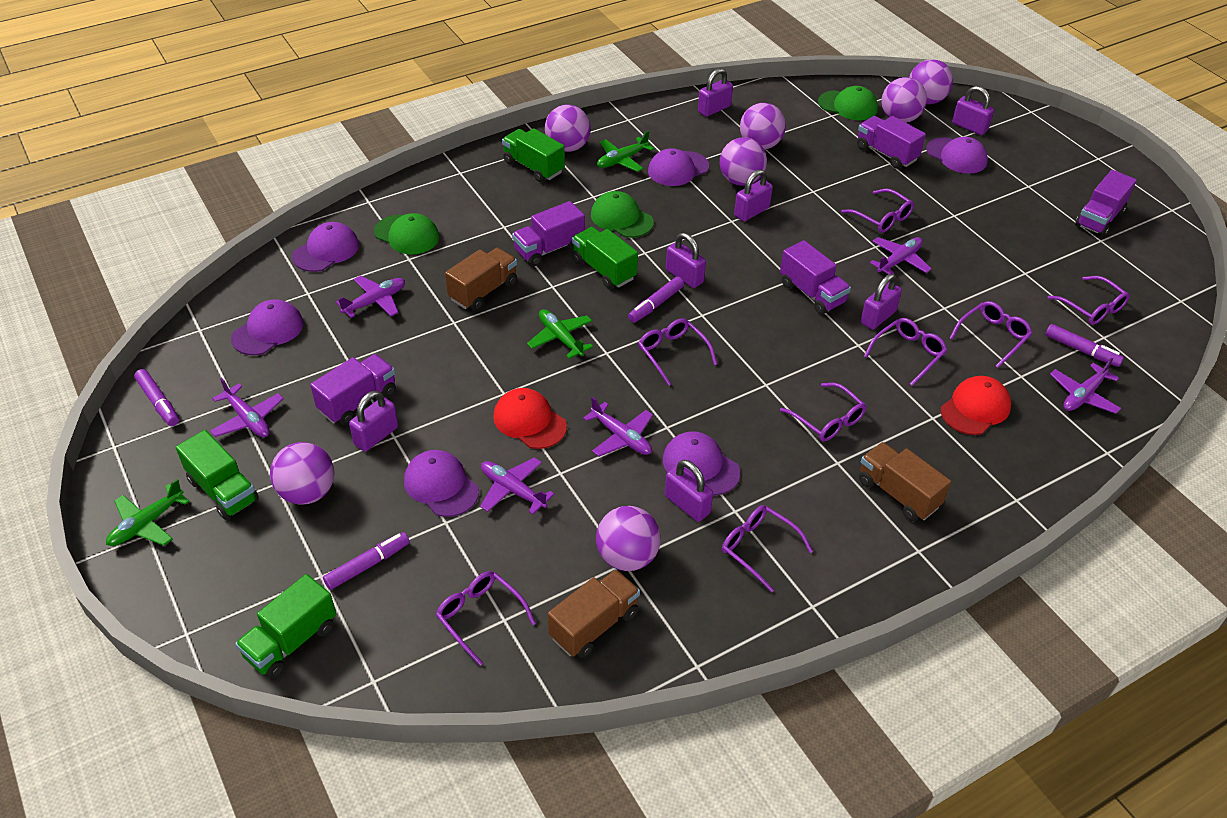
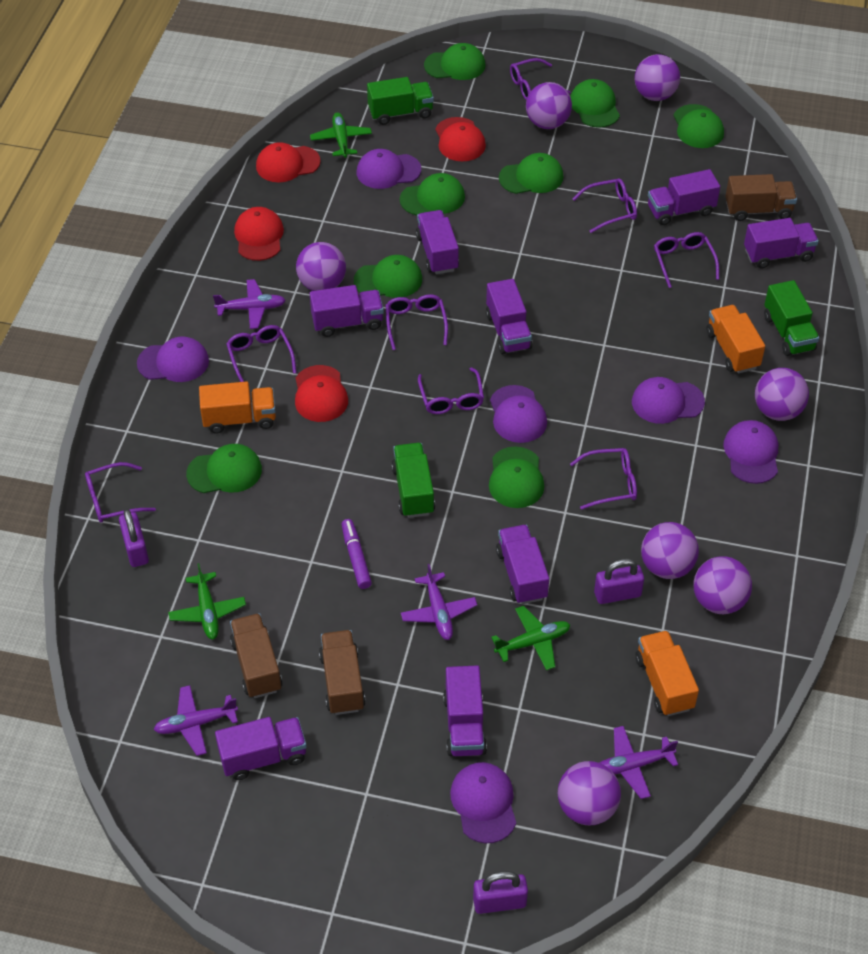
green cap: [374,213,439,255] [591,191,654,238] [818,86,878,120] = 3 -> [186,444,262,493] [354,255,422,298] [400,173,465,215] [424,43,485,80] [489,447,544,508] [499,153,563,194] [570,79,620,128] [673,104,724,148] = 8
green truck: [176,430,259,520] [235,574,336,678] [502,128,565,182] [572,227,638,289] = 4 -> [367,77,434,125] [391,443,435,518] [764,280,819,356] = 3
orange truck: none = 0 -> [199,381,276,434] [635,630,699,716] [706,305,765,374] = 3
purple marker: [134,369,179,426] [323,532,410,590] [628,277,684,323] [1045,324,1124,367] = 4 -> [342,519,372,589] = 1
purple padlock: [349,391,398,452] [665,460,713,522] [666,233,706,288] [698,68,733,117] [734,169,773,221] [861,274,902,330] [952,86,994,135] = 7 -> [119,509,149,567] [473,871,528,914] [594,559,644,604] = 3
purple plane: [210,378,284,437] [336,276,405,318] [480,457,554,514] [583,397,653,457] [870,237,931,274] [1050,358,1121,414] = 6 -> [153,685,238,756] [213,279,286,329] [401,564,477,640] [599,726,678,799] = 4
purple truck: [310,354,396,425] [512,201,585,266] [780,240,851,315] [857,116,926,169] [1075,170,1137,237] = 5 -> [215,717,307,780] [310,285,384,337] [416,210,459,274] [443,665,487,756] [486,279,533,354] [496,525,549,604] [648,169,720,225] [744,218,819,268] = 8
red cap: [493,388,567,449] [941,376,1011,435] = 2 -> [234,207,284,261] [256,142,321,182] [295,365,348,422] [435,117,486,161] = 4

